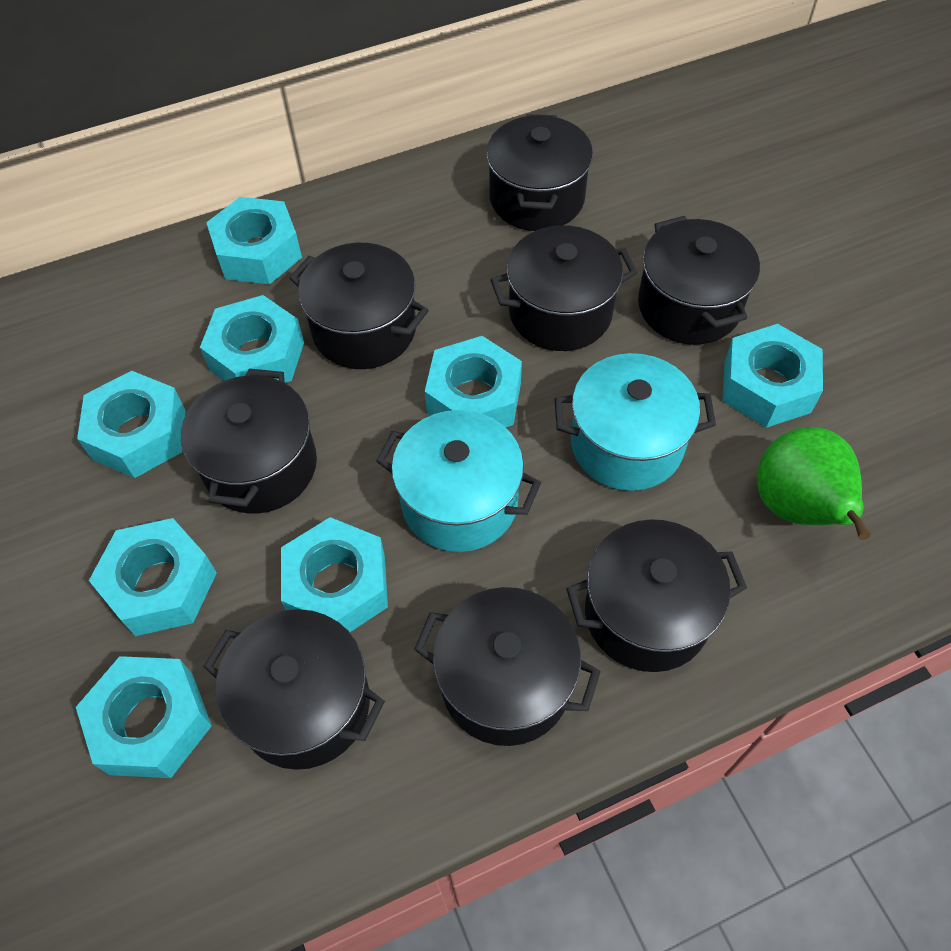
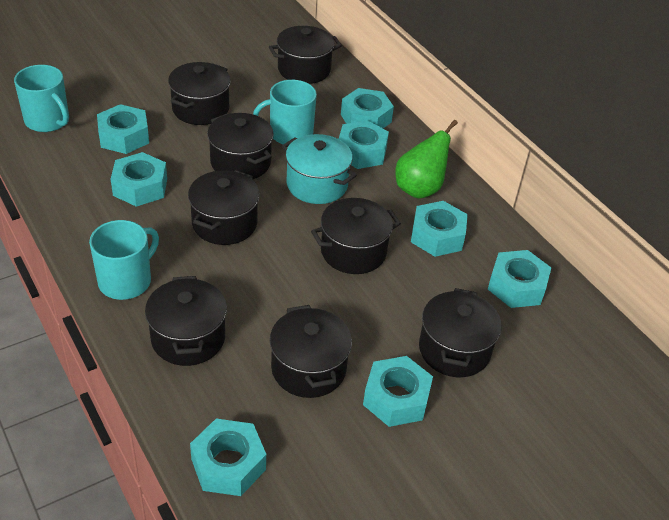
turquoise mug: none = 0 -> [14,65,69,132] [89,220,159,300] [253,80,317,145] = 3
turquoise pot: [376,410,541,552] [554,353,716,491] = 2 -> [282,134,357,204] = 1

